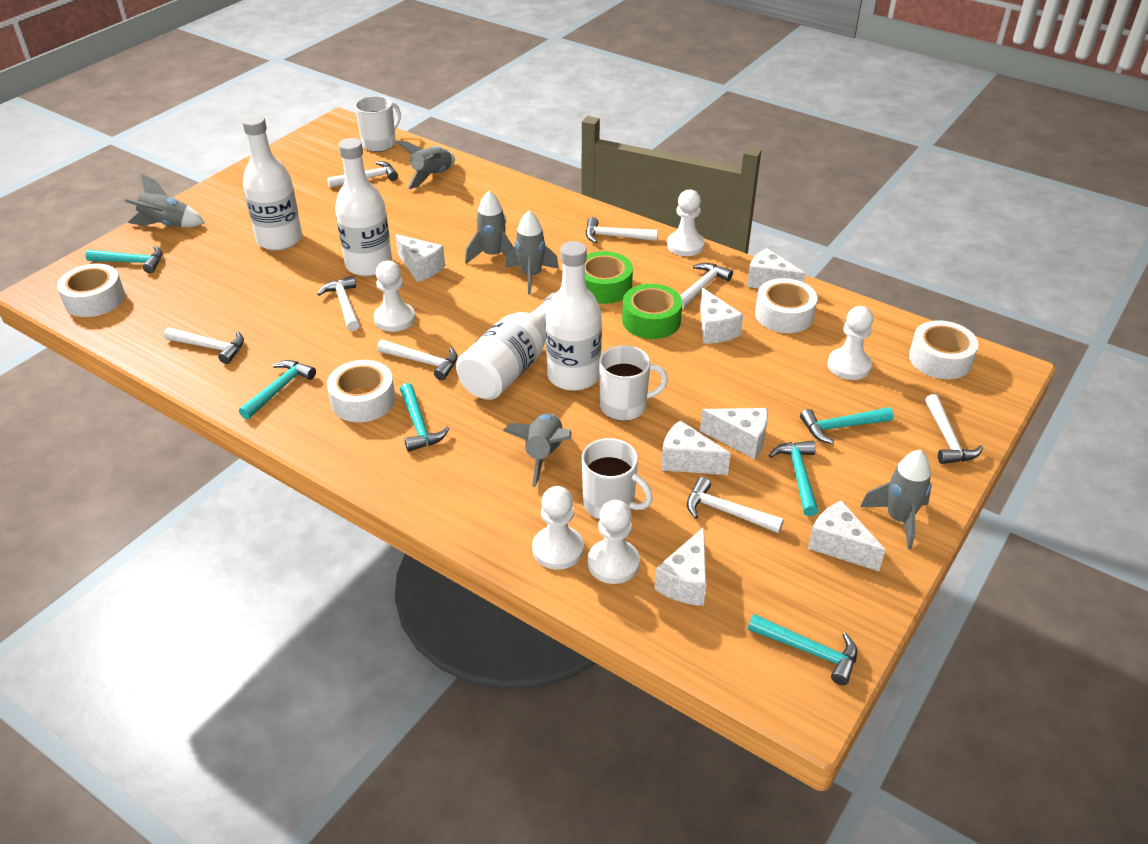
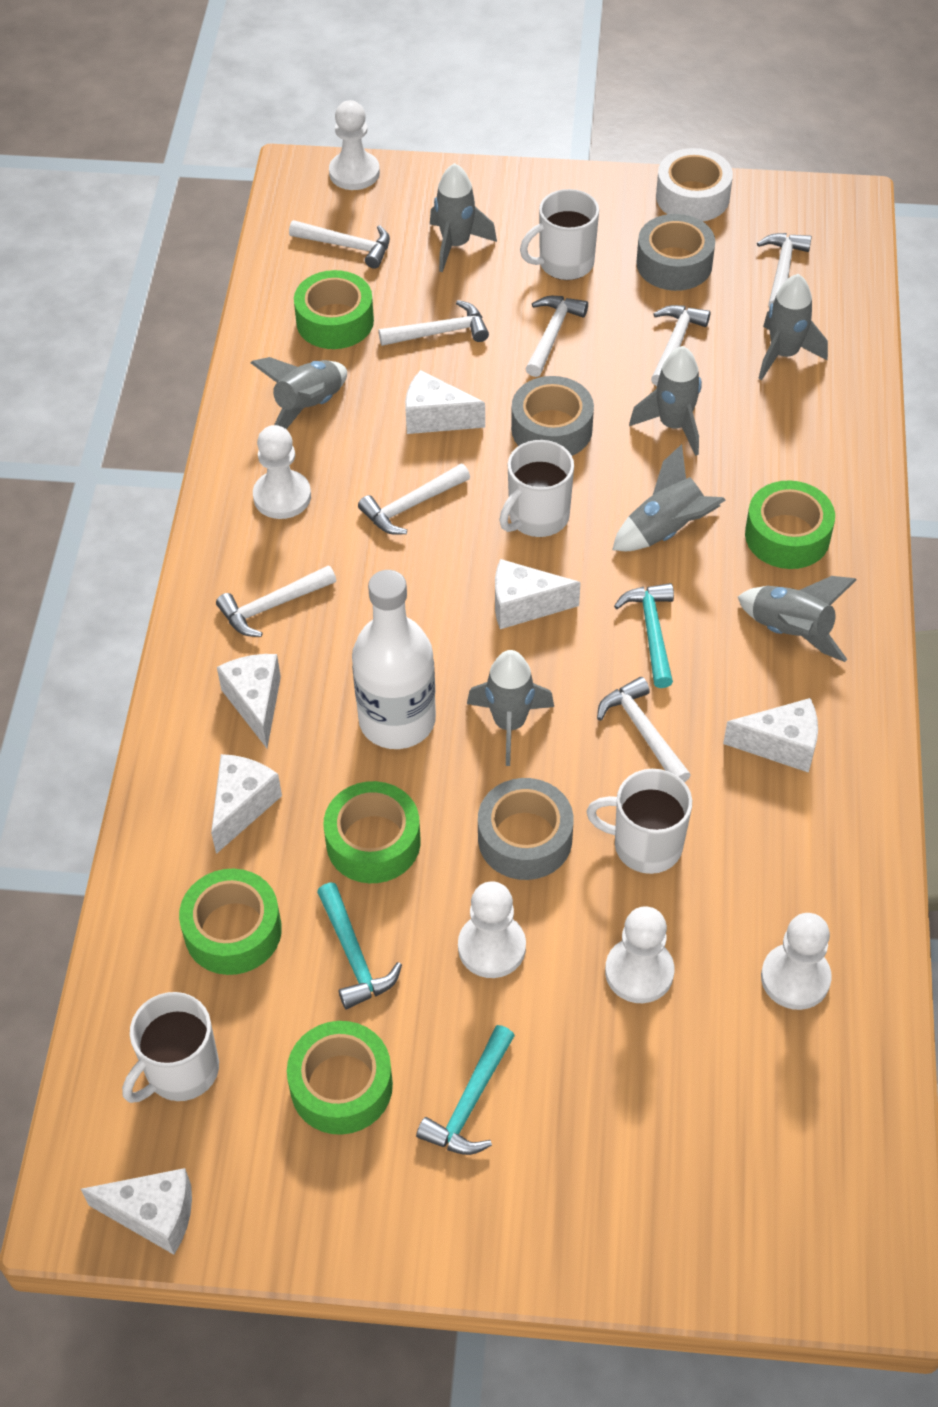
green tape: [585,251,633,304] [622,284,683,339] = 2 -> [179,869,282,975] [287,1021,393,1135] [294,270,374,349] [324,781,420,883] [745,480,835,569] = 5
grey rocket: [124,174,205,227] [396,140,455,189] [465,191,514,264] [503,414,572,487] [505,211,559,294] [860,449,932,550] = 6 -> [250,357,347,429] [430,163,497,272] [467,650,554,766] [612,444,726,551] [629,346,702,456] [738,576,857,662] [758,274,828,380] = 7
grey tape: none = 0 -> [478,778,574,880] [511,376,594,456] [636,214,715,291] = 3
turquoise hammer: [86,246,163,273] [239,360,316,419] [400,383,449,452] [748,614,857,685] [769,441,819,516] [800,407,894,444] = 6 -> [317,883,402,1009] [416,1025,515,1155] [614,583,674,688] = 3
white bottle: [242,115,302,251] [335,138,392,276] [456,293,555,400] [546,241,602,391] = 4 -> [352,570,436,749] = 1
white cheese: [395,234,445,282] [654,527,707,606] [661,420,731,475] [700,288,743,344] [700,408,768,459] [747,248,806,288] [808,500,885,571] = 7 -> [81,1168,192,1255] [211,754,282,854] [217,654,281,748] [405,370,485,434] [495,559,581,629] [723,698,818,773] = 6
white mug: [355,96,401,152] [582,438,653,519] [599,345,668,421] = 3 -> [122,992,219,1103] [499,440,574,537] [520,189,599,280] [587,769,692,874] = 4
white tape: [57,263,125,317] [327,360,396,422] [755,278,818,333] [909,320,979,379] = 4 -> [656,148,733,222] = 1

